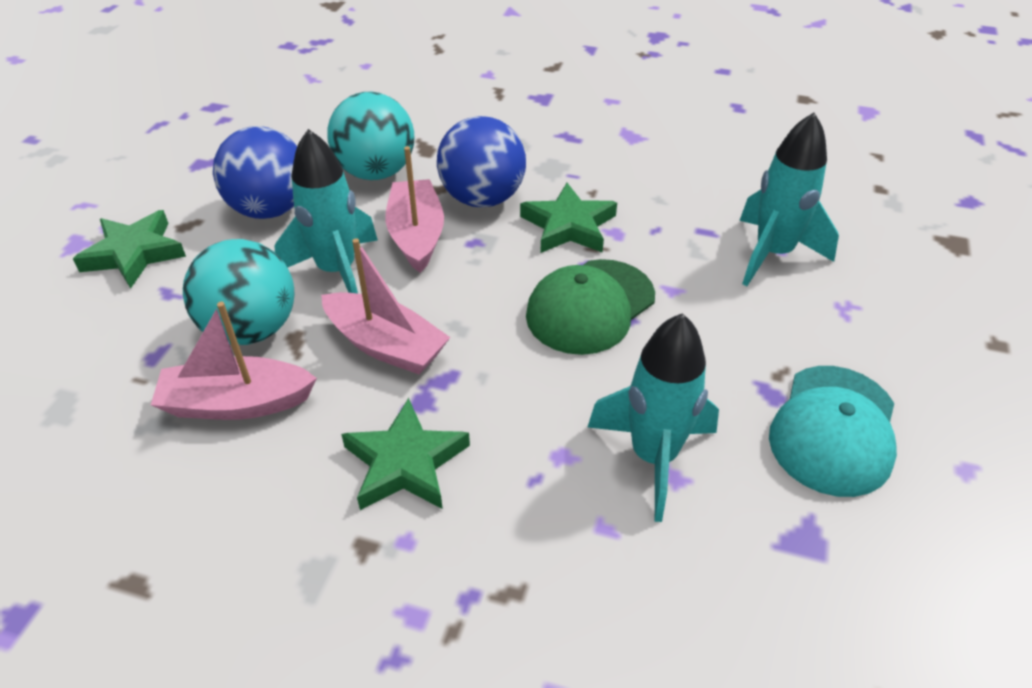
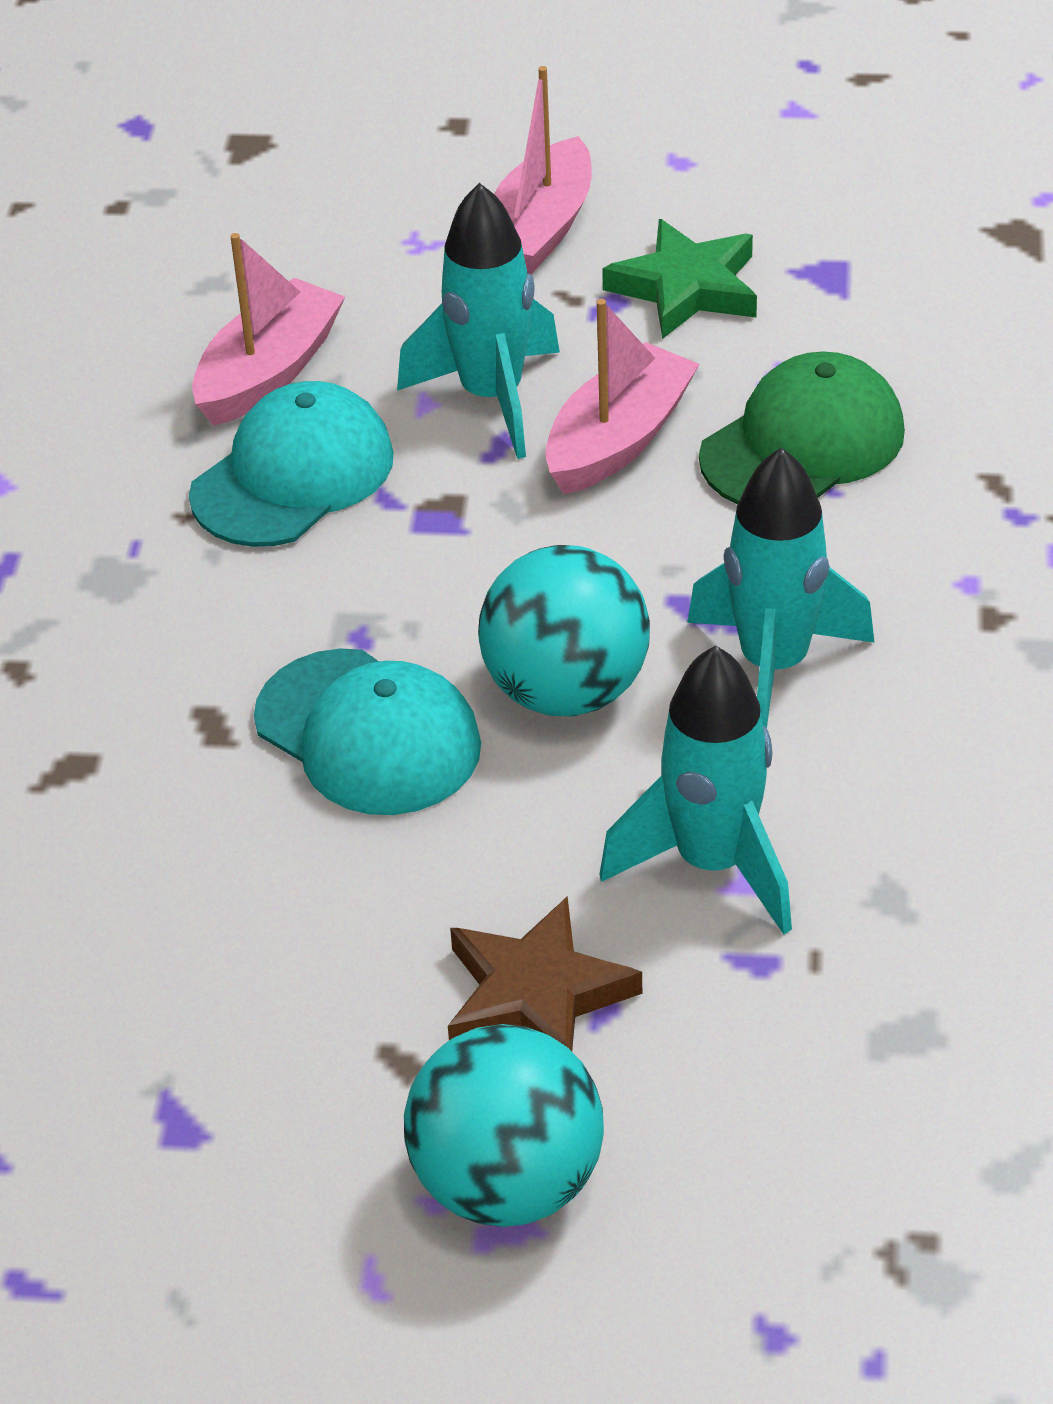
blue ball: [213,126,297,219] [437,116,526,208] = 2 -> none = 0
brown star: none = 0 -> [448,896,642,1051] = 1
green star: [73,210,186,289] [341,398,470,510] [520,183,617,253] = 3 -> [602,219,757,339] = 1
turquoise cap: [769,366,897,497] = 1 -> [189,381,394,547] [254,648,481,815] = 2

